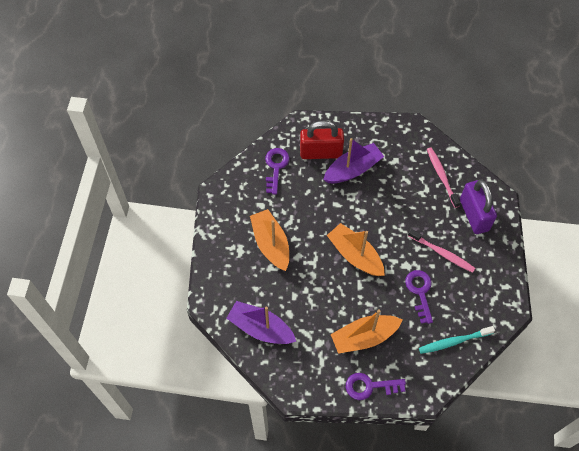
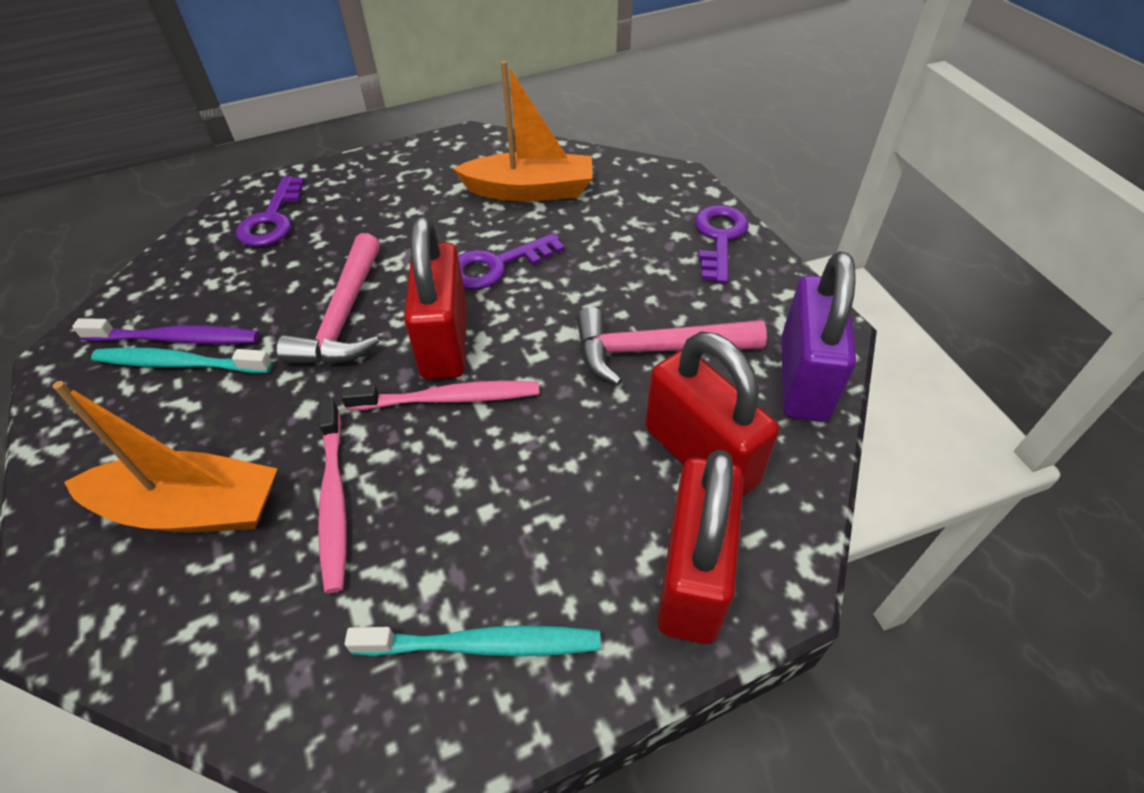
orange boat: [250,209,289,271] [327,223,385,276] [331,309,403,354] = 3 -> [52,381,278,533] [453,61,592,202] = 2
pink hammer: none = 0 -> [276,233,380,364] [576,307,767,386] = 2
purple boat: [226,301,296,344] [323,138,384,183] = 2 -> none = 0
purple toothbrush: none = 0 -> [72,318,259,344] = 1
red padlock: [300,121,344,159] = 1 -> [404,217,467,380] [646,331,779,497] [657,450,744,644] = 3
turquoise toothbrush: [419,326,495,354] = 1 -> [91,348,273,373] [345,625,601,656] = 2

